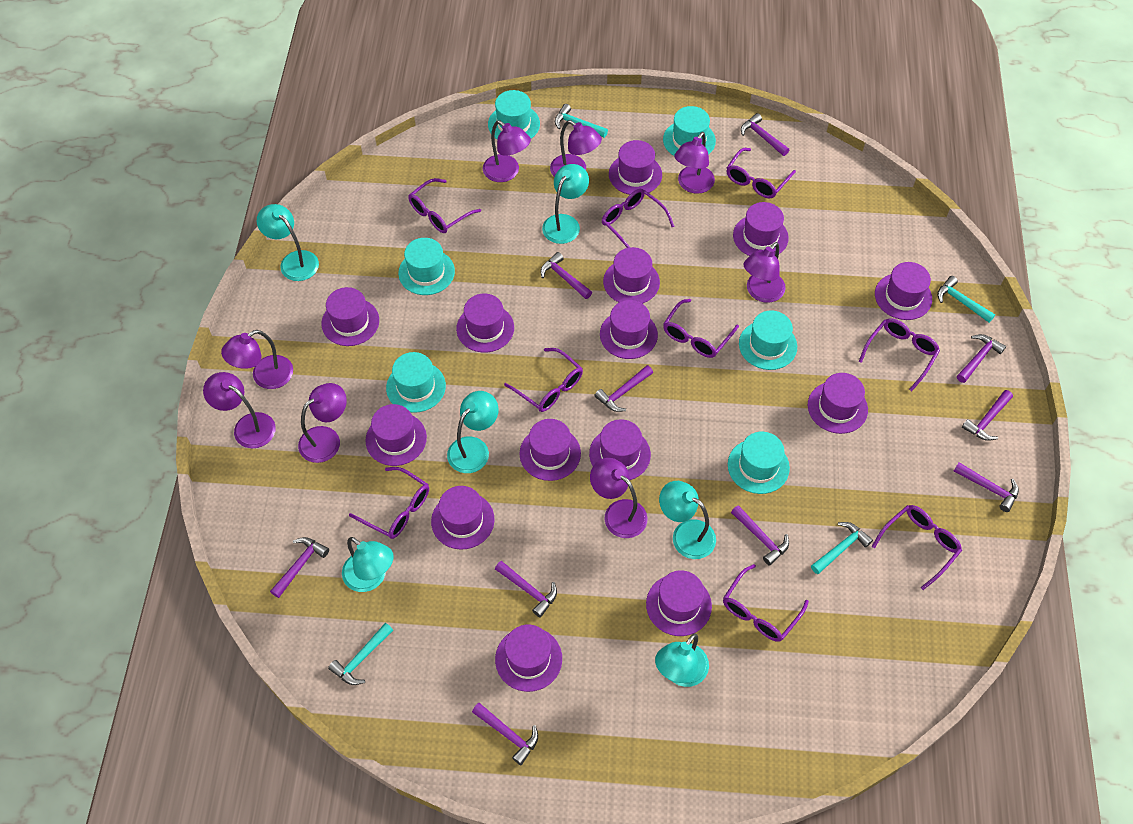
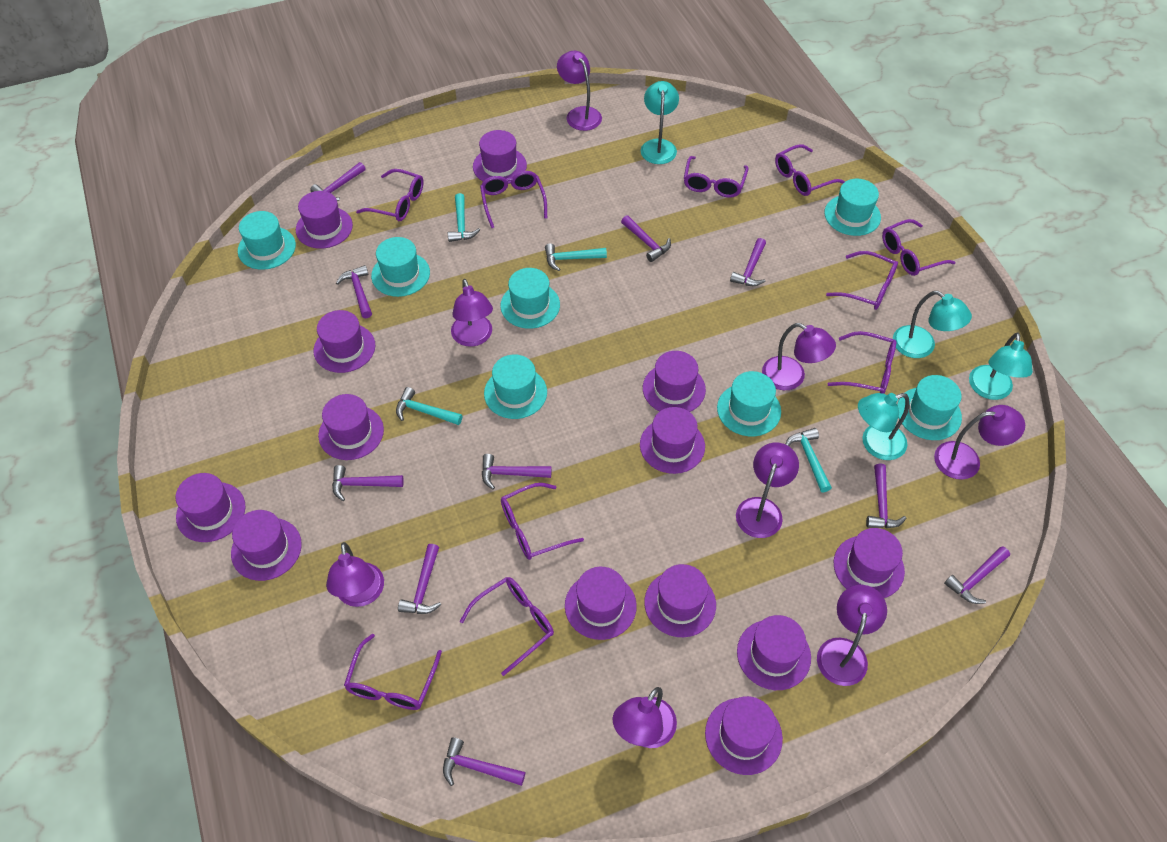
purple glasses: [349,467,429,539] [408,178,481,233] [504,348,583,412] [602,189,675,248] [663,299,739,358] [723,564,809,642] [727,148,796,198] [859,318,940,391] [872,505,962,590] = 9 -> [344,634,442,710] [356,169,424,221] [460,577,554,676] [480,171,547,228] [501,483,584,560] [684,156,749,198] [775,144,845,196] [826,251,898,310] [828,331,896,394] [882,219,955,276] = 10
purple hat: [321,287,379,346] [365,404,427,466] [431,486,495,550] [456,294,514,352] [495,624,562,692] [519,419,581,481] [589,419,651,480] [600,300,658,359] [603,247,660,304] [609,140,662,195] [646,570,712,636] [733,202,789,256] [808,373,868,434] [875,262,932,320] = 14 -> [175,473,245,542] [231,510,302,581] [296,191,353,249] [313,310,375,373] [318,394,384,460] [473,130,527,184] [565,567,637,640] [640,407,705,474] [643,351,706,412] [644,564,716,637] [705,696,783,775] [737,615,811,690] [834,528,905,598] = 13
turquoise hat: [386,352,446,413] [398,238,455,295] [488,90,540,139] [663,106,716,156] [728,432,790,494] [739,310,797,370] = 6 -> [238,211,296,270] [371,237,430,297] [484,354,547,419] [500,268,560,329] [717,371,781,436] [824,179,881,236] [897,375,962,440] = 7
turquoise lamp: [257,204,319,281] [342,537,394,592] [447,391,499,473] [542,164,589,244] [655,633,709,687] [659,481,716,559] = 6 -> [641,81,679,164] [858,393,910,460] [893,291,972,358] [969,332,1033,400] = 4

